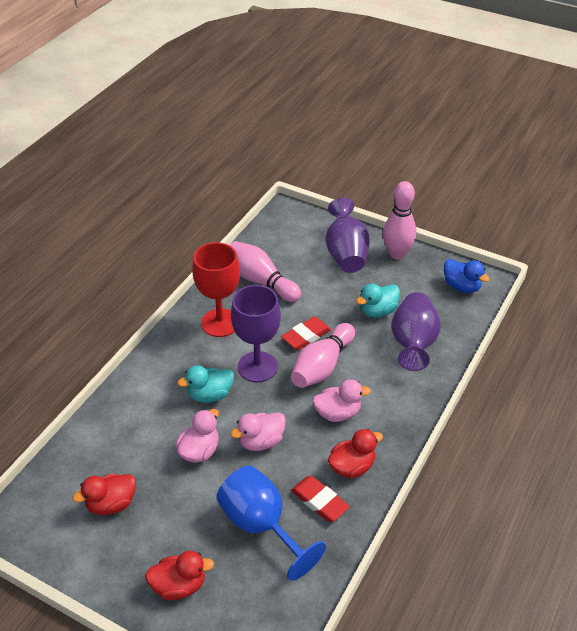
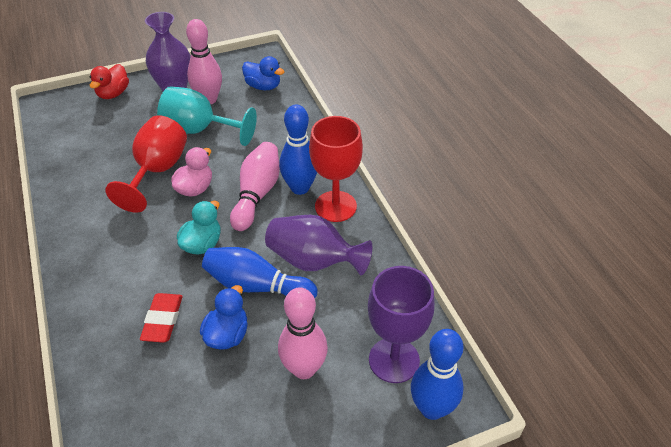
blue bowling pin: none = 0 -> [202,247,317,298] [279,105,317,195] [411,329,464,420] = 3
blue duck: [444,259,489,293] = 1 -> [200,285,248,350] [242,56,285,90] = 2
blue goblet: [216,465,326,581] = 1 -> none = 0
pink duck: [176,409,219,463] [230,412,286,451] [312,379,371,422] = 3 -> [171,147,212,197] = 1
red duck: [72,474,136,515] [145,551,214,600] [328,429,383,478] = 3 -> [90,64,129,99] = 1
red eraser: [281,316,331,350] [291,476,350,522] = 2 -> [140,293,183,343] = 1
red goblet: [192,242,240,337] = 1 -> [105,116,187,213] [309,116,363,222] = 2
turquoise duck: [177,365,234,403] [356,284,400,317] = 2 -> [177,201,221,255] = 1
turquoise goblet: none = 0 -> [157,86,257,146] = 1

